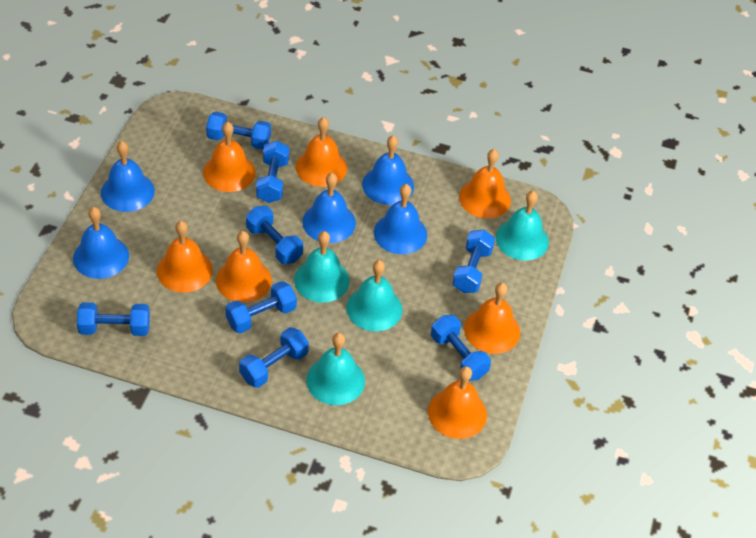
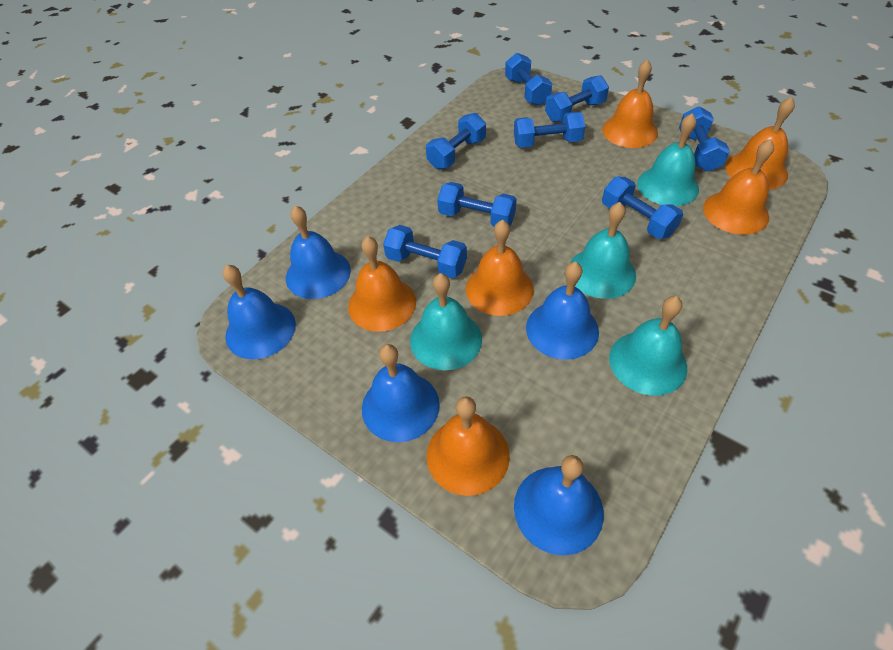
orange bell: [157,221,213,293] [203,122,256,192] [216,231,272,303] [296,117,347,187] [428,366,487,439] [459,149,511,218] [464,282,520,354] = 7 -> [348,236,416,332] [427,396,510,496] [466,220,534,316] [602,59,658,148] [703,139,774,235] [725,97,795,190] = 6

